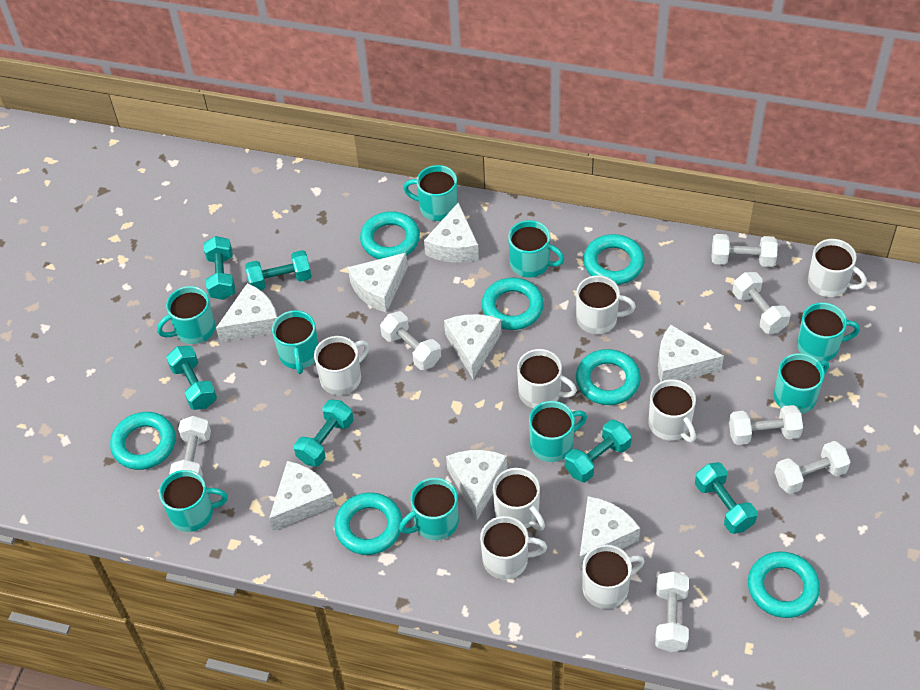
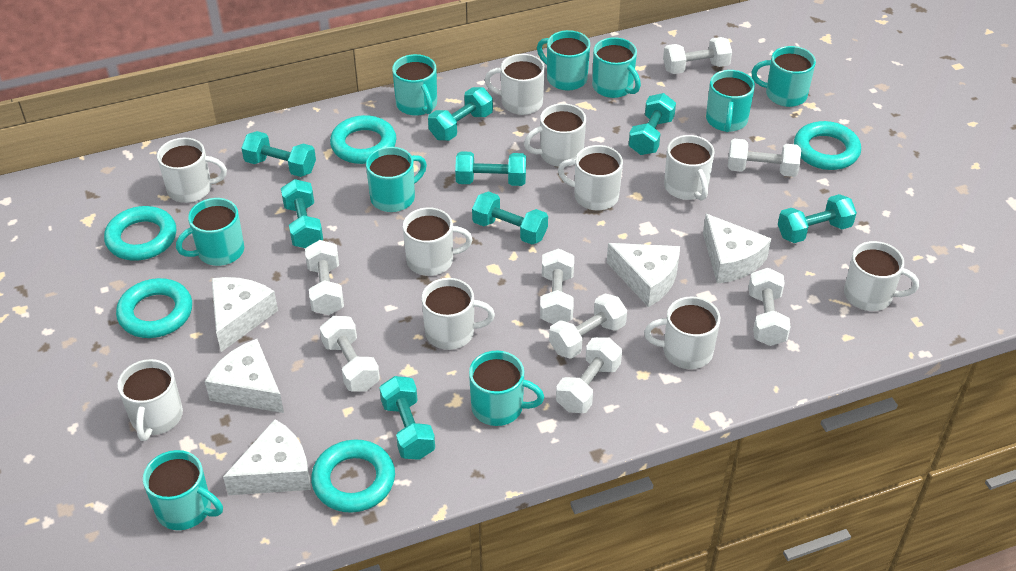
turquoise dumbbell: [166,346,217,410] [203,236,235,300] [245,250,312,290] [294,399,353,467] [565,420,632,482] [695,462,757,534] = 6 -> [241,131,316,177] [281,179,323,248] [380,376,435,460] [428,87,493,141] [455,151,526,186] [472,191,548,245] [629,93,676,155] [778,194,857,243] = 8
turquoise ring: [110,412,176,470] [334,492,403,555] [360,211,420,259] [482,278,544,330] [576,349,641,405] [583,234,645,285] [748,552,820,618] = 7 -> [104,206,176,261] [116,278,192,338] [311,439,395,513] [330,115,396,164] [794,121,861,170] = 5
white cheese: [216,283,277,342] [269,461,335,531] [348,253,408,313] [424,202,479,263] [444,314,501,379] [446,450,507,520] [579,496,640,569] [658,325,724,382] = 8 -> [205,339,284,413] [211,277,278,352] [223,419,311,495] [607,243,680,307] [703,214,771,284] = 5
white dumbbell: [169,416,211,477] [380,311,441,370] [655,571,689,652] [712,234,778,267] [729,405,803,445] [732,272,790,334] [774,441,850,494] = 7 -> [305,240,344,315] [320,316,380,391] [540,248,574,324] [549,294,627,359] [556,337,622,413] [663,37,732,74] [728,139,801,177] [748,268,791,346] = 8
white mug: [314,336,369,395] [480,516,547,580] [493,468,545,531] [517,349,577,408] [576,275,636,334] [582,545,645,609] [648,379,696,443] [808,239,867,297] = 8 -> [117,359,183,441] [157,138,227,203] [403,207,473,276] [421,278,495,350] [485,54,545,115] [524,103,586,167] [558,145,623,210] [644,296,720,369] [664,135,715,201] [844,241,919,311] = 10

